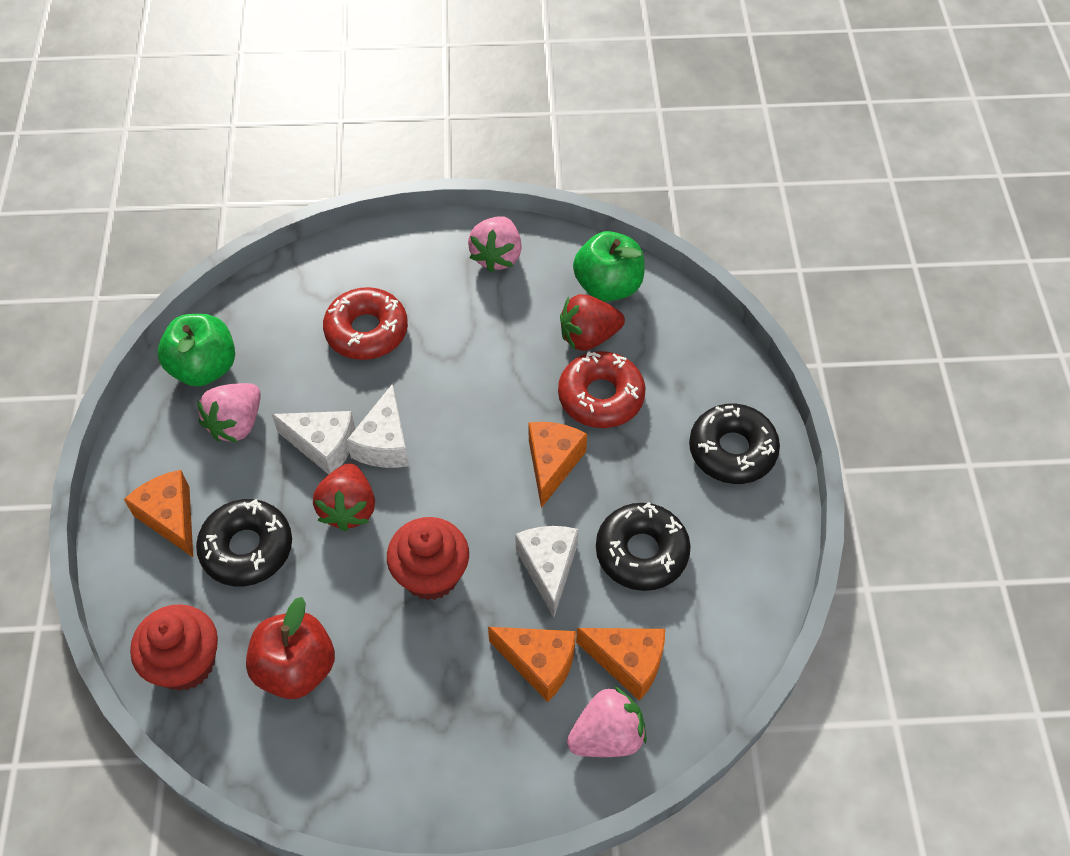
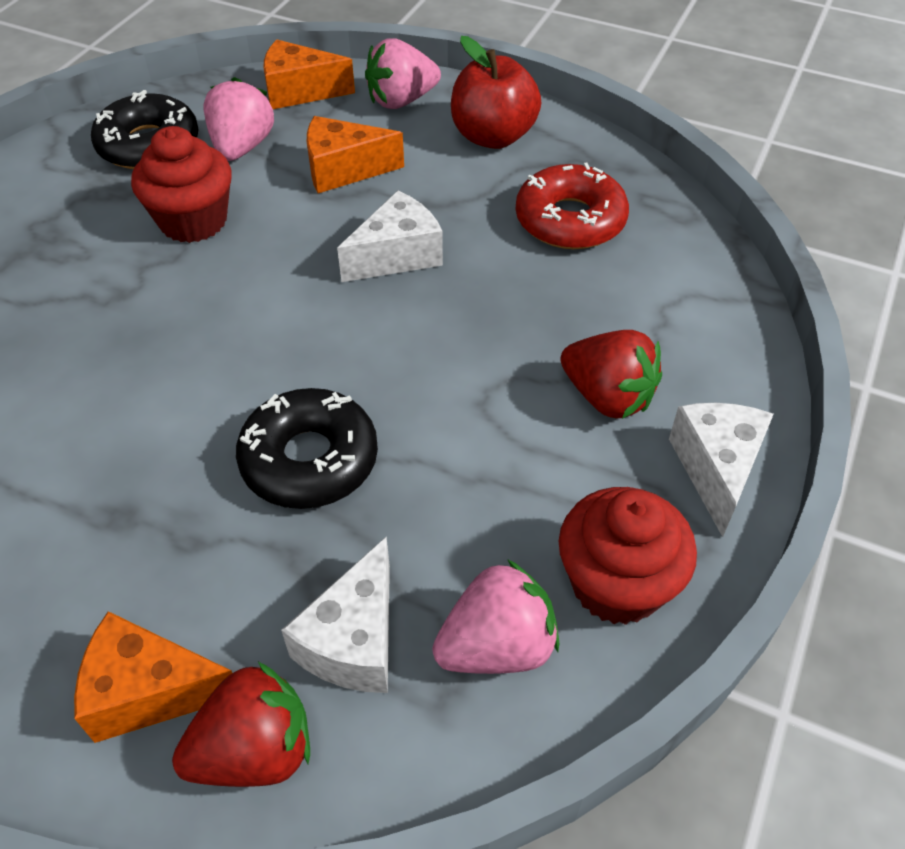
black donut: [196,499,292,586] [596,502,691,591] [689,404,780,484] = 3 -> [91,90,199,169] [236,388,378,509] = 2
green apple: [158,314,235,386] [573,231,645,302] = 2 -> none = 0
orange cheese: [124,470,193,557] [488,627,576,702] [529,422,587,508] [576,628,665,701] = 4 -> [74,611,232,743] [264,40,355,109] [307,116,404,193] = 3
red donut: [323,287,408,360] [558,351,646,428] = 2 -> [516,162,629,249] = 1

